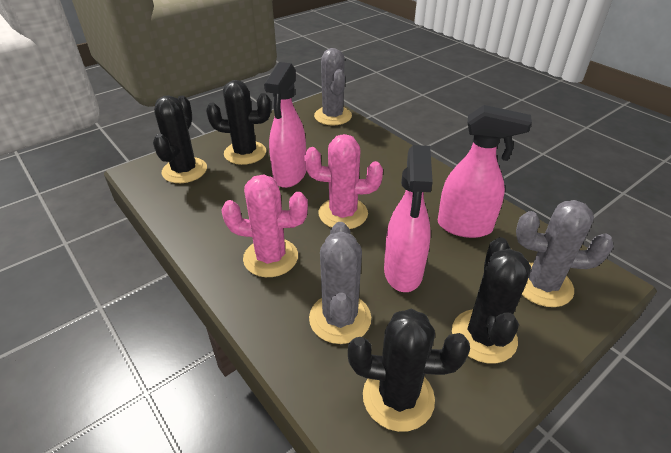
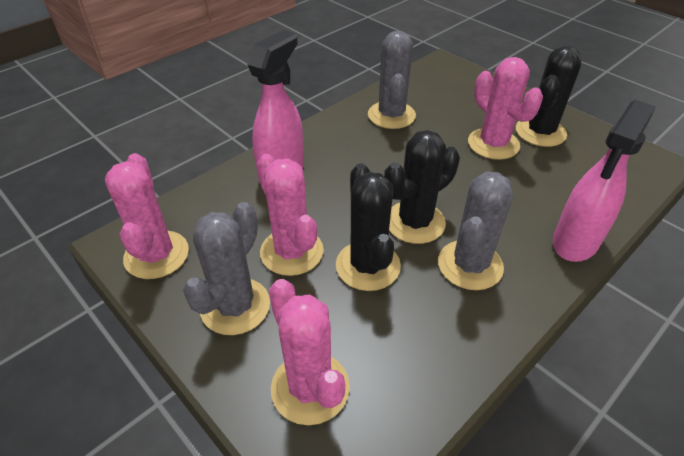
black cactus: [153,95,207,183] [206,80,271,165] [348,309,470,432] [452,237,531,363] = 4 -> [336,163,401,291] [384,130,460,244] [516,46,581,147] = 3
pink cactus: [221,174,308,277] [304,134,383,229] = 2 -> [105,153,189,279] [257,154,324,276] [269,279,350,425] [468,57,543,160] = 4
pink spray bottle: [264,62,306,188] [384,145,433,292] [438,105,532,238] = 3 -> [247,30,304,184] [553,100,656,262] = 2

